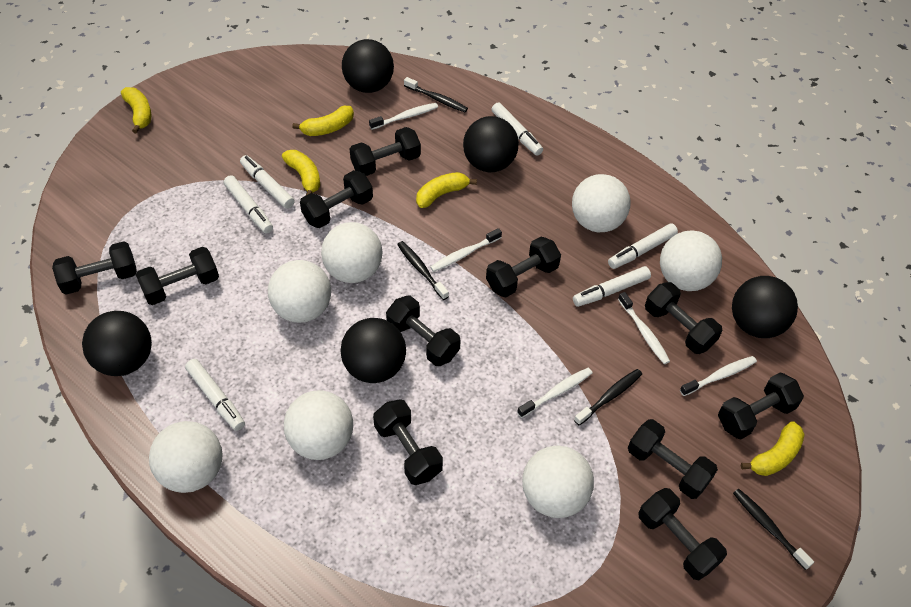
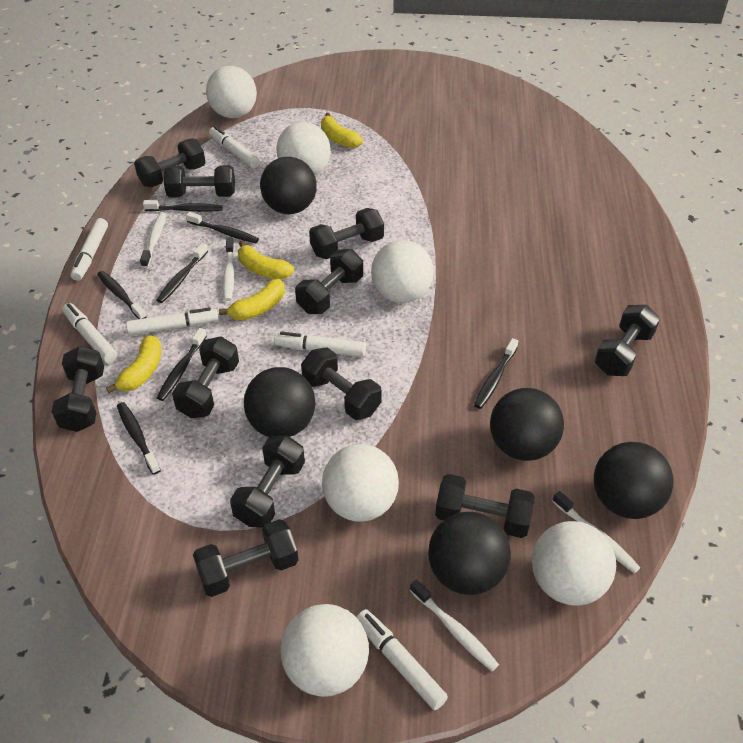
black toothbrush: [397,241,449,300] [404,77,468,112] [574,369,642,425] [733,489,814,570] = 4 -> [97,271,147,319] [117,402,161,475] [143,200,223,212] [157,243,208,303] [157,328,207,401] [186,212,259,243] [474,338,518,409] = 7
white ball: [149,421,223,493] [268,260,331,323] [284,390,353,460] [321,222,382,283] [522,445,594,518] [572,174,631,232] [660,230,722,291] = 7 -> [206,66,257,118] [276,122,331,175] [280,604,369,697] [322,444,399,522] [371,240,434,303] [532,521,616,606] = 6
white toothbrush: [369,103,438,130] [430,228,502,272] [517,368,592,418] [618,292,670,364] [680,356,757,396] = 5 -> [140,212,166,268] [223,237,235,301] [410,579,499,671] [552,491,640,574] = 4
yellow banana: [121,87,151,134] [282,150,320,195] [292,106,354,136] [416,172,477,208] [741,421,805,476] = 5 -> [106,335,161,393] [219,279,285,320] [238,240,294,279] [321,113,363,148] = 4

